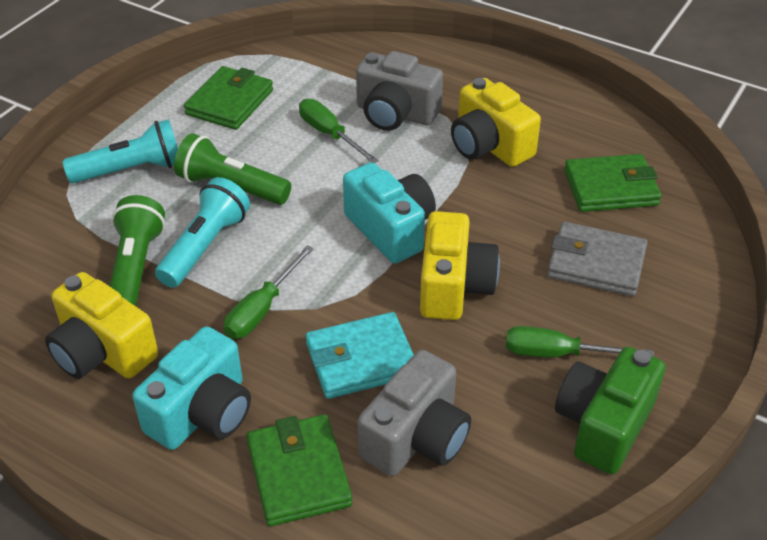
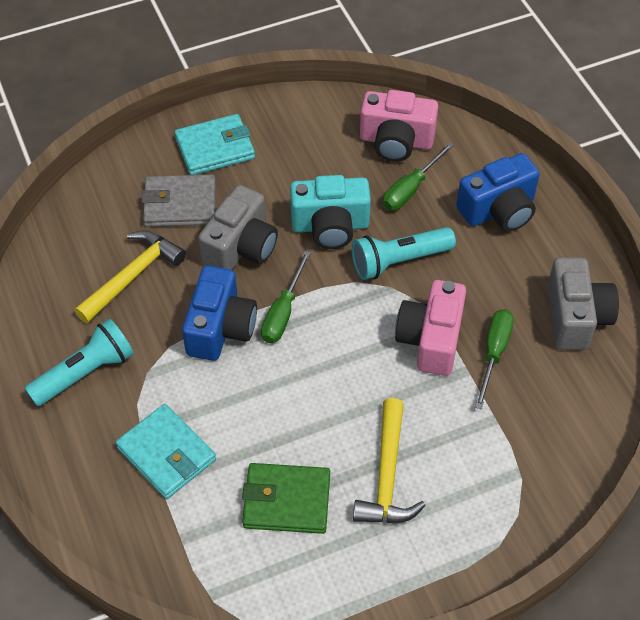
blue camera: none = 0 -> [182,266,257,361] [456,153,540,232] = 2
green camera: [555,347,665,474] = 1 -> none = 0
green flashlight: [110,195,165,306] [174,133,291,205] = 2 -> none = 0
green wallet: [184,66,273,130] [246,415,352,526] [564,154,662,212] = 3 -> [242,463,330,534] = 1
pink camera: none = 0 -> [360,90,438,162] [395,280,466,376] = 2
turquoise camera: [132,326,251,450] [343,162,436,263] = 2 -> [290,175,371,249] = 1
turquoise wallet: [306,312,414,399] = 1 -> [116,404,216,499] [175,114,255,175] = 2
yellow camera: [45,272,158,379] [420,211,500,320] [451,78,541,167] = 3 -> none = 0
yellow hammer: none = 0 -> [75,230,186,323] [353,398,426,523] = 2

